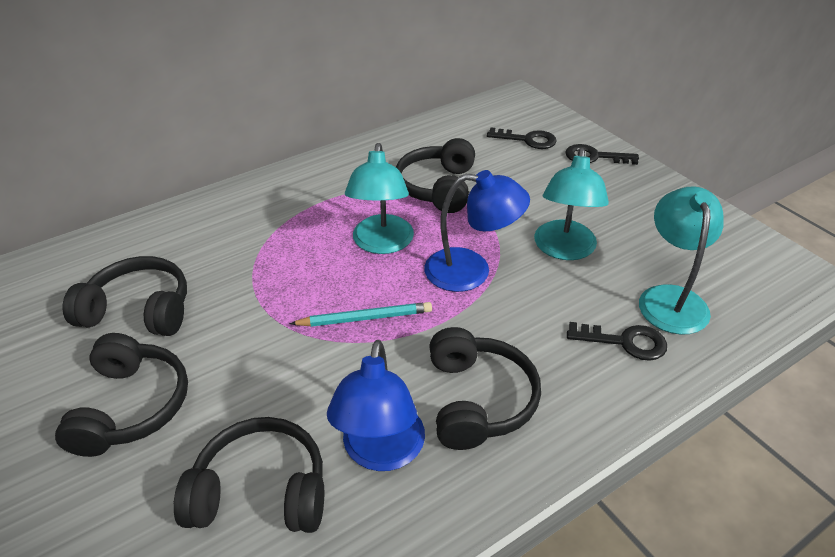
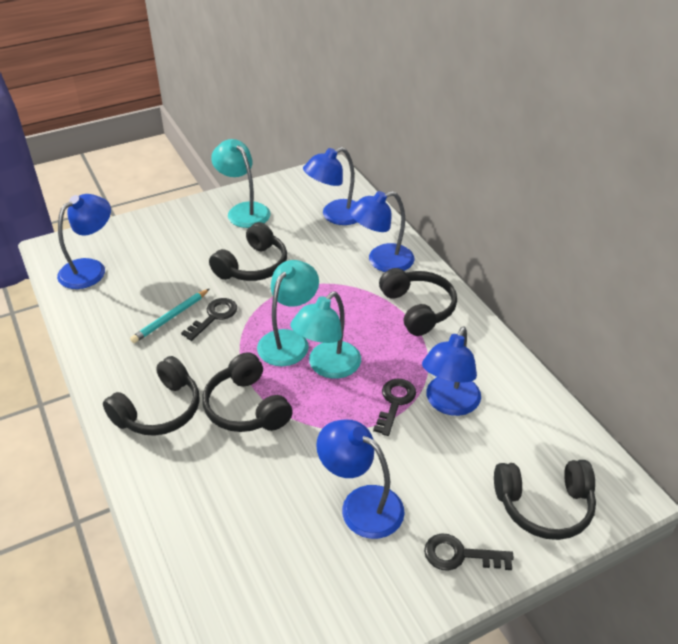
blue lamp: [327,340,425,471] [424,170,530,292] = 2 -> [57,194,111,289] [303,147,357,225] [316,420,405,539] [349,191,414,272] [422,327,481,416] = 5

